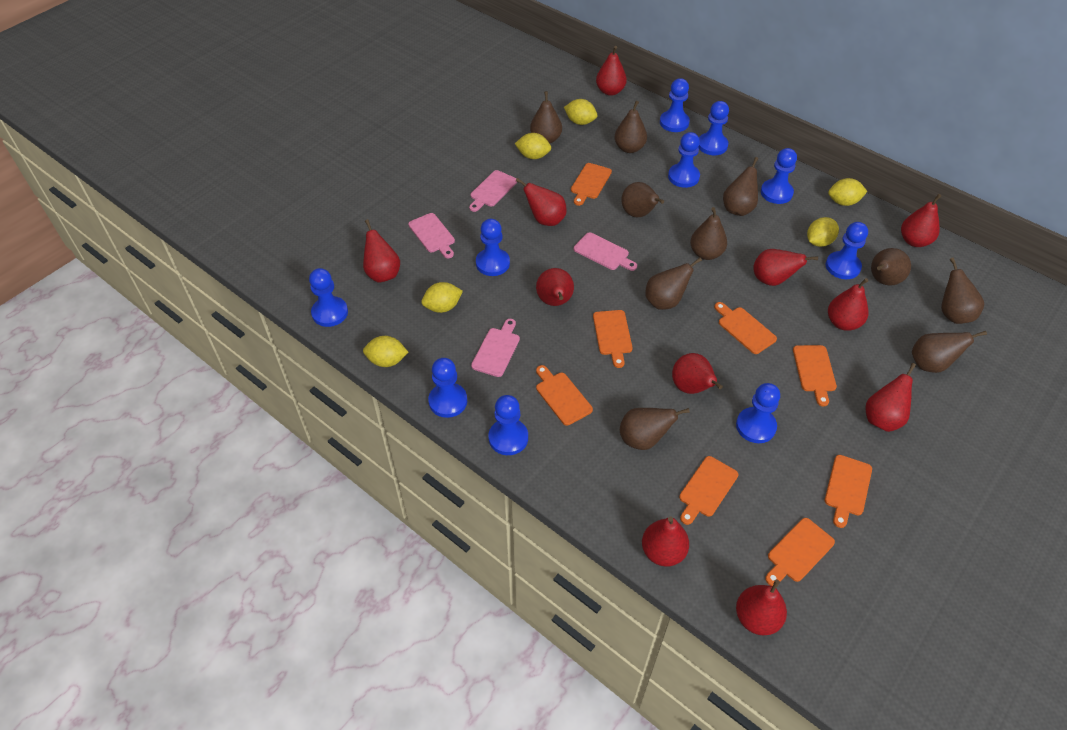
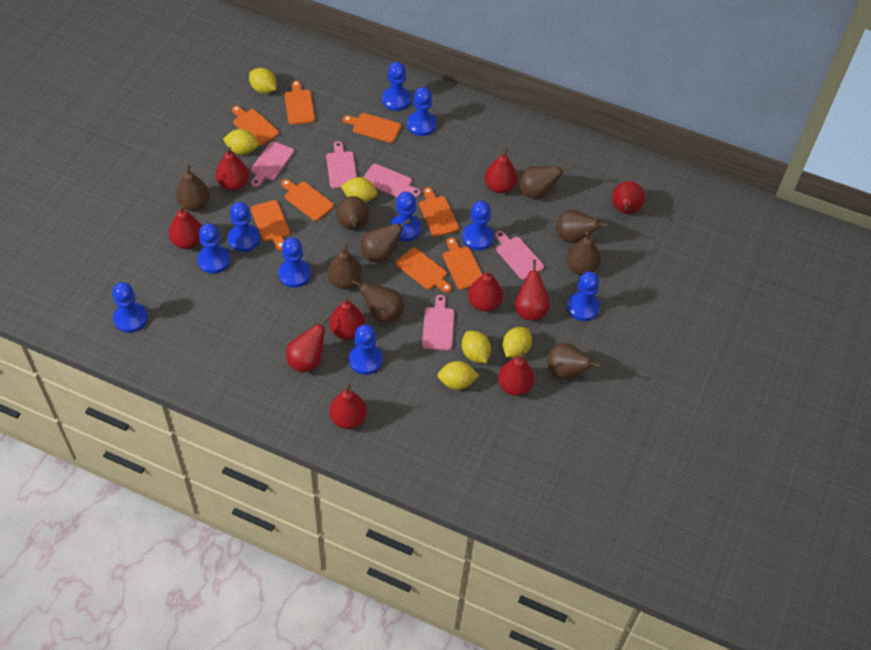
brown pear: [530,91,562,144] [615,101,647,153] [620,408,690,450] [621,182,664,217] [645,257,702,310] [690,207,727,260] [723,157,758,216] [871,248,911,285] [912,331,987,373] [941,257,984,324] = 10 -> [176,164,210,211] [327,244,362,289] [336,196,369,230] [351,279,404,323] [360,219,411,262] [518,166,572,199] [547,343,601,379] [556,210,609,244] [567,231,601,275] = 9
pink cutting board: [408,213,455,258] [469,170,517,212] [471,319,520,377] [574,232,637,271] = 4 -> [251,141,294,187] [326,141,357,189] [363,164,421,197] [422,295,454,351] [495,231,544,280] = 5
red pear: [363,219,400,282] [516,178,567,226] [536,268,574,306] [596,46,627,96] [642,516,689,567] [672,353,723,394] [736,579,787,635] [753,249,818,286] [828,278,868,331] [865,363,916,432] [901,194,941,247] = 11 -> [169,205,202,249] [216,147,249,191] [286,316,330,373] [329,298,365,340] [329,383,367,429] [468,270,503,312] [485,148,517,193] [498,352,535,396] [515,259,550,320] [612,181,645,214] = 10

